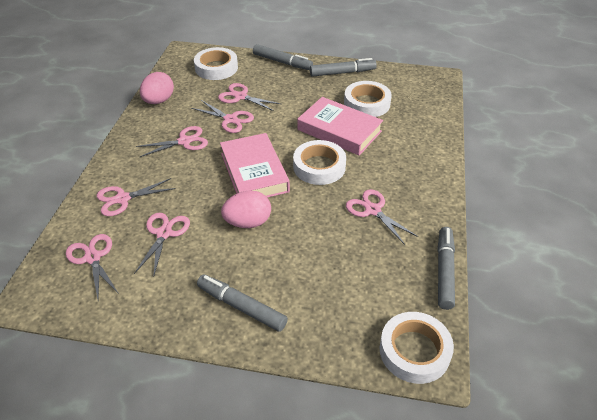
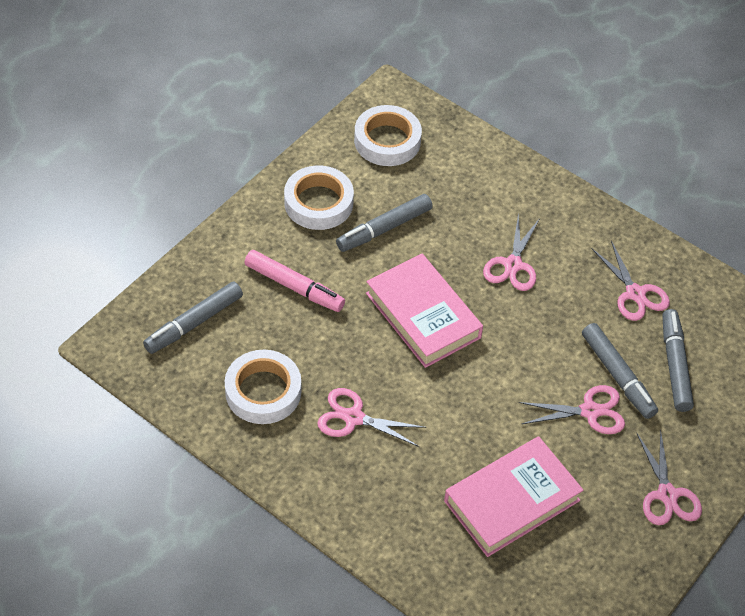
pink egg: [140,72,174,104] [221,190,271,228] = 2 -> none = 0
pink marker: none = 0 -> [244,250,345,312] = 1
pink scissors: [66,234,119,299] [96,178,176,216] [134,213,190,277] [136,126,208,157] [191,100,254,133] [218,83,281,111] [346,189,418,245] = 7 -> [317,388,426,447] [483,214,540,291] [519,385,625,434] [592,241,670,321] [637,429,702,525] = 5
white tape: [194,47,238,80] [293,140,346,185] [344,81,392,117] [379,312,454,384] = 4 -> [225,350,301,424] [284,165,354,230] [354,105,422,166] = 3

